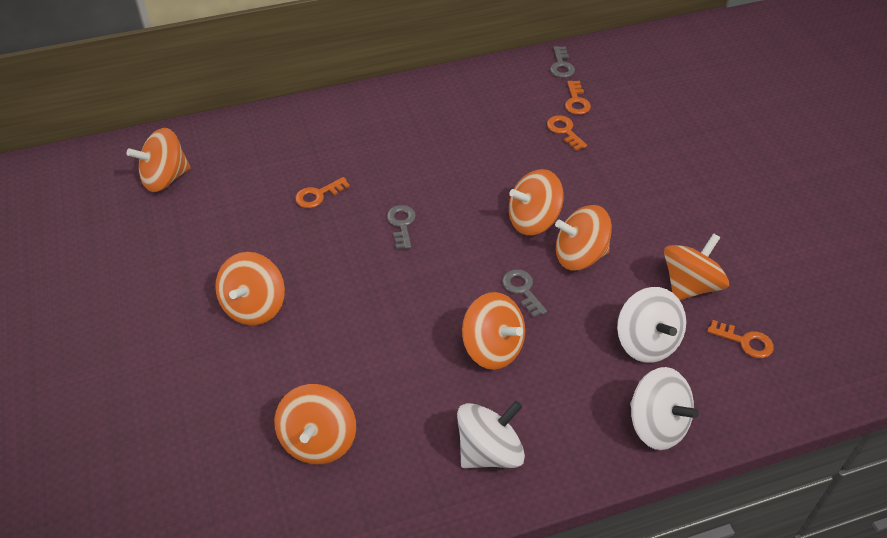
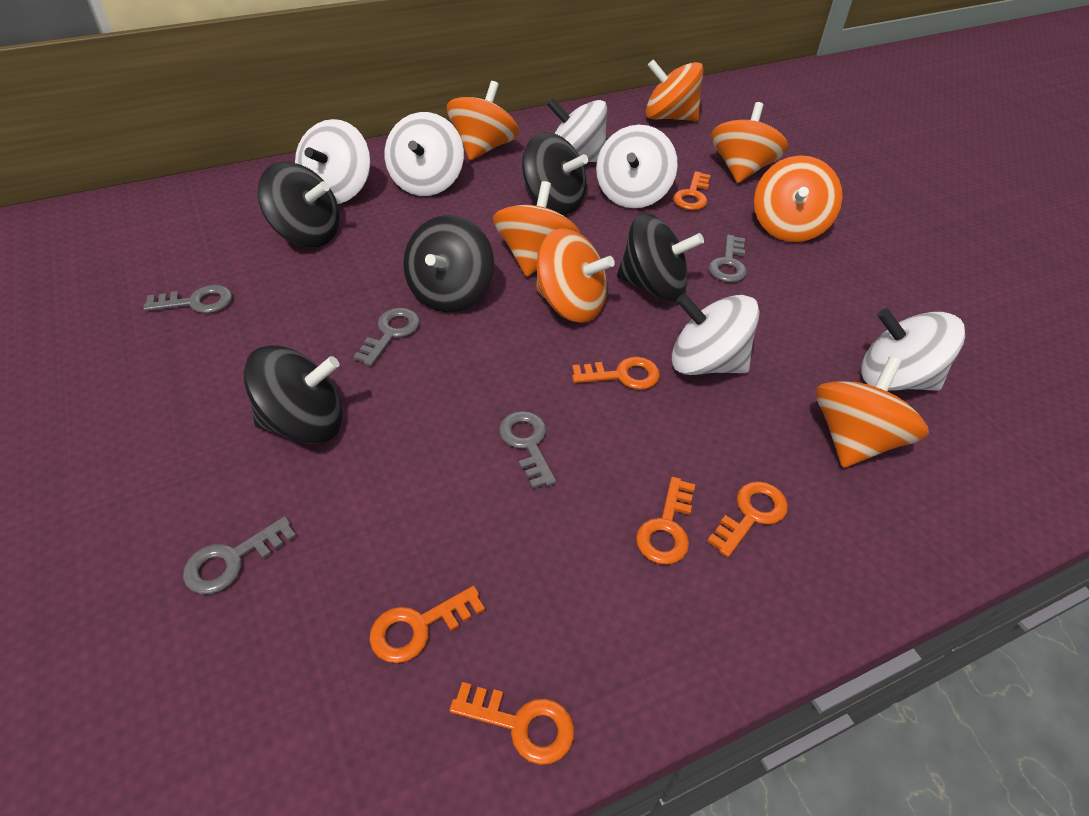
black spinning top: none = 0 -> [243,345,343,444] [257,162,340,247] [403,215,494,312] [522,132,588,215] [617,213,704,301] = 5
grey key: [387,205,416,249] [502,269,547,318] [550,46,575,78] = 3 -> [143,285,232,313] [183,517,297,594] [353,308,420,366] [499,411,556,489] [709,235,747,282] = 5
orange key: [295,177,350,208] [547,115,587,151] [565,81,591,115] [707,320,774,358] = 4 -> [369,586,485,663] [449,682,574,765] [572,357,660,390] [636,477,695,565] [673,171,711,210] [707,481,788,557] = 6
white spinning top: [457,401,525,468] [617,287,686,363] [630,367,699,450] = 3 -> [295,119,370,204] [385,112,464,196] [547,98,607,162] [596,125,678,208] [672,293,760,375] [862,308,965,391] = 6

